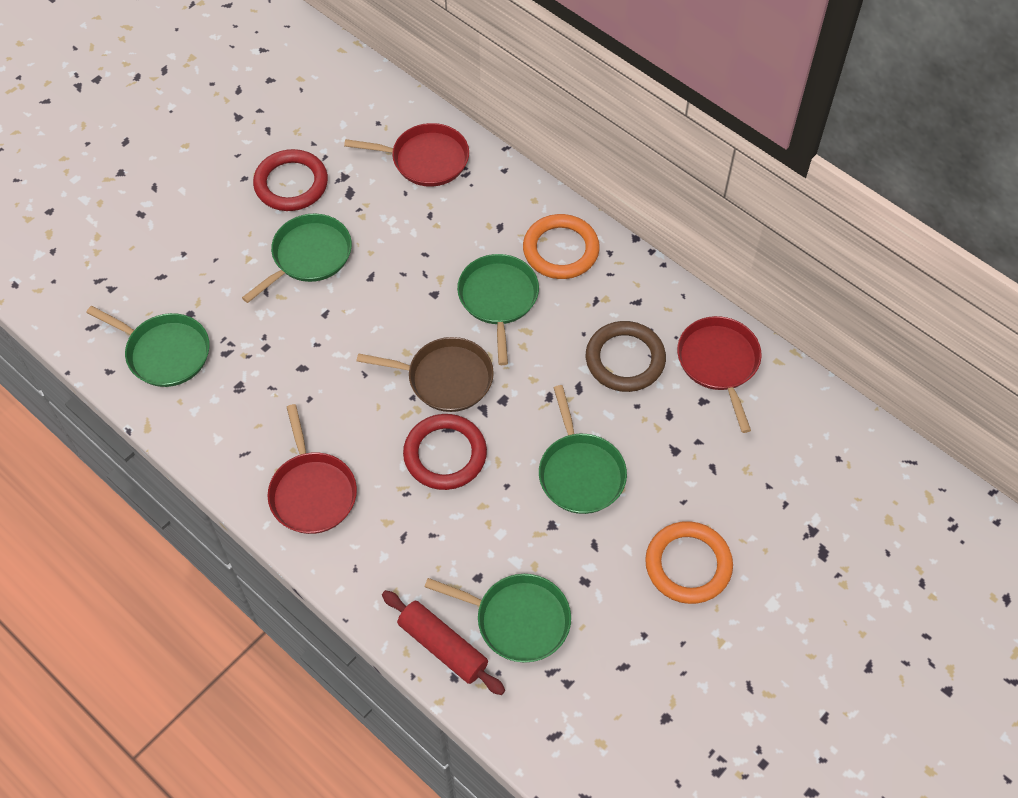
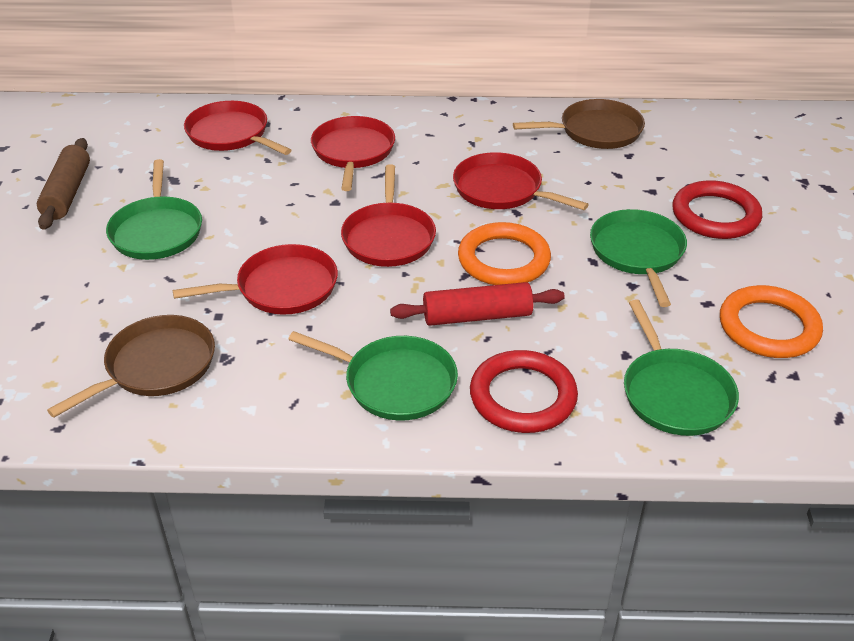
brown pan: [357,337,494,412] = 1 -> [47,315,215,418] [513,99,645,149] = 2
brown ring: [586,321,666,392] = 1 -> none = 0
brown rolling pin: none = 0 -> [37,138,90,230] = 1
green pan: [86,306,210,387] [242,214,352,303] [425,574,571,663] [457,254,539,365] [539,385,627,514] = 5 -> [106,159,202,260] [288,331,458,421] [590,209,687,307] [624,299,739,436] = 4
red pan: [267,404,357,534] [344,123,469,187] [677,316,761,433] = 3 -> [172,244,338,315] [184,101,292,155] [311,116,395,191] [341,164,436,267] [453,152,589,210] = 5

